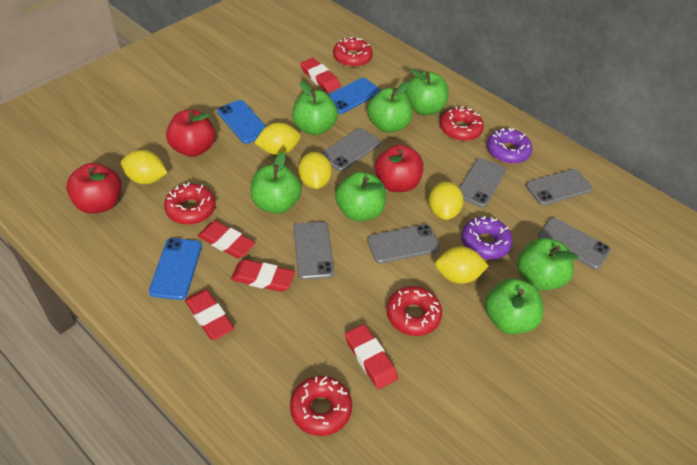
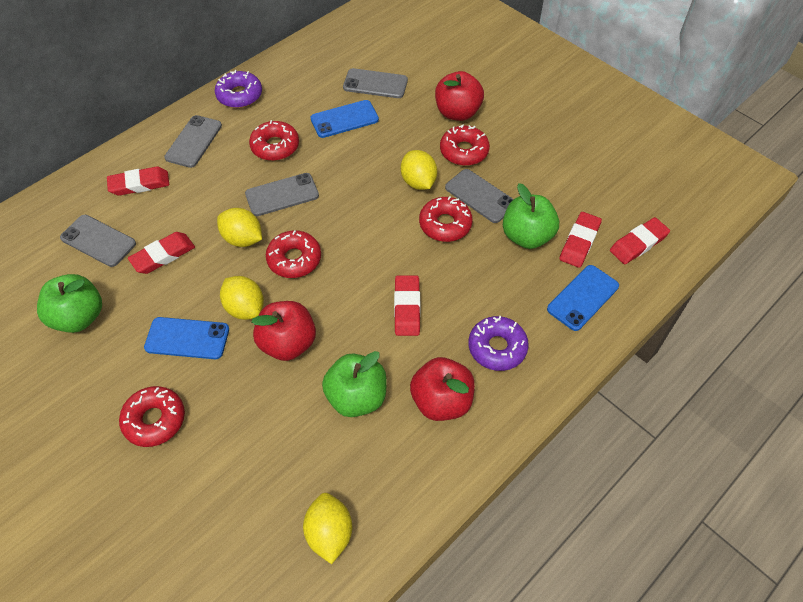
green apple: [250,152,302,214] [292,81,338,135] [335,172,386,221] [367,82,412,133] [405,69,449,115] [485,278,544,334] [517,238,578,291] = 7 -> [37,274,102,333] [322,351,387,417] [503,183,559,249] = 3
grey phone: [293,222,334,280] [322,128,380,172] [367,224,440,264] [459,158,506,208] [526,169,593,206] [538,218,611,270] = 6 -> [60,215,136,267] [164,115,222,168] [245,173,319,216] [343,68,408,98] [445,169,514,223] = 5
yellow lemon: [121,150,168,184] [254,122,301,155] [298,152,332,189] [429,181,464,220] [435,246,488,284] = 5 -> [217,208,262,247] [220,276,264,320] [303,493,352,564] [401,150,437,190] = 4

